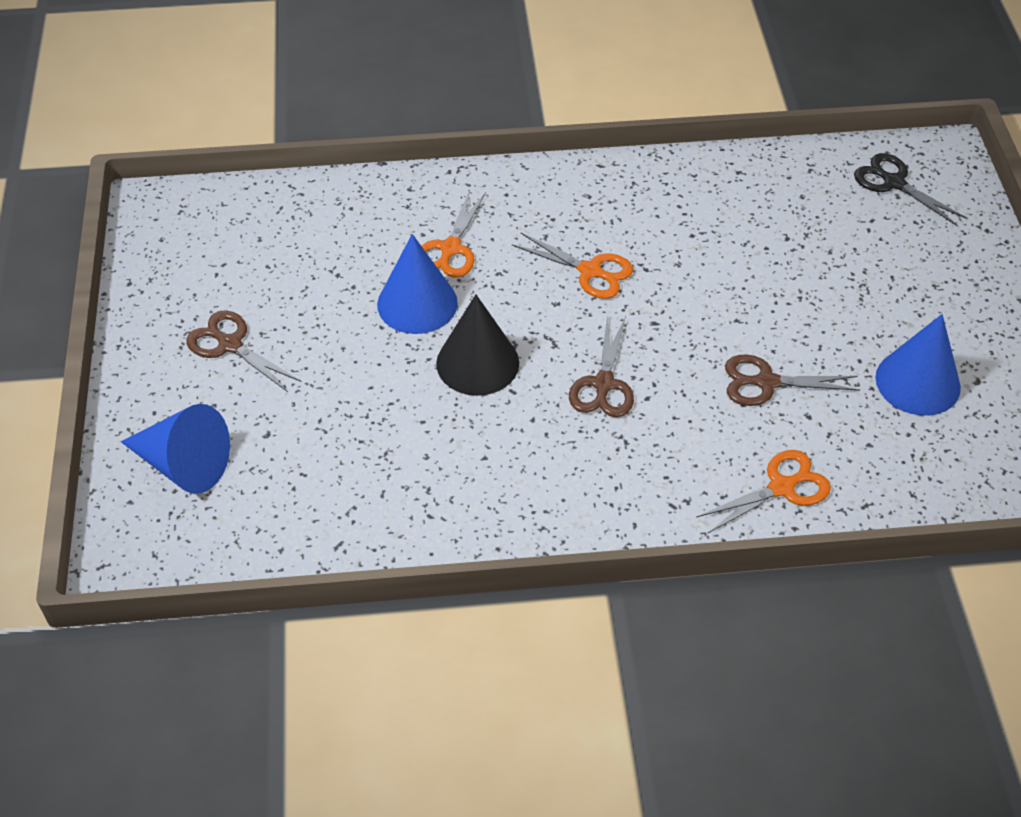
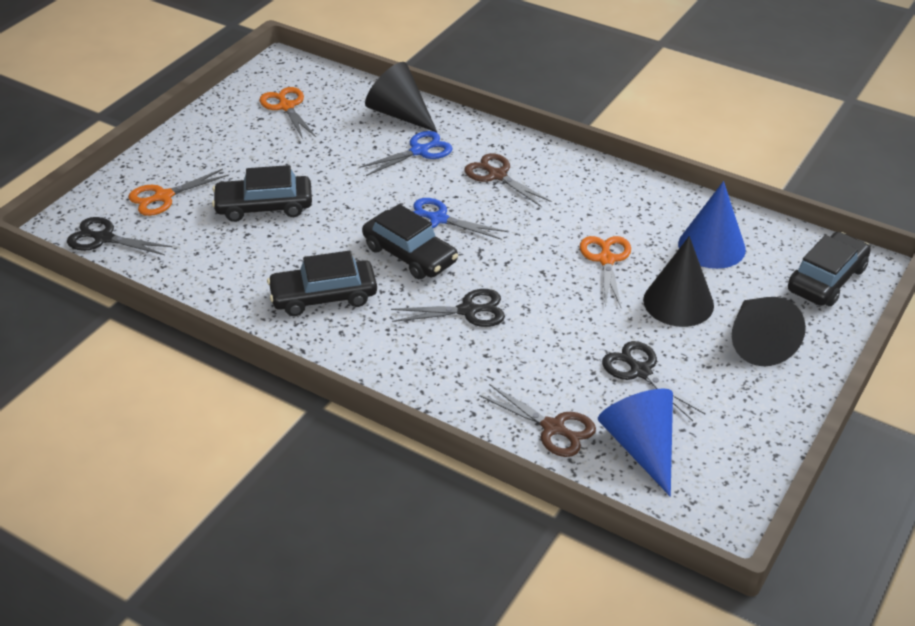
black car: none = 0 -> [212,165,312,222] [267,250,377,316] [362,204,458,279] [788,232,871,306] = 4
black cone: [436,294,519,396] = 1 -> [365,62,437,132] [643,236,714,327] [732,297,806,366] = 3
black scissors: [854,153,968,226] = 1 -> [67,217,172,255] [391,289,505,327] [602,341,705,421] = 3
blue cone: [121,404,230,494] [377,234,458,334] [875,314,961,416] = 3 -> [598,388,673,497] [678,181,746,269] = 2
blue scissors: none = 0 -> [359,131,453,176] [413,198,507,240] = 2
brown scissors: [186,310,301,392] [569,314,634,417] [725,354,860,406] = 3 -> [465,153,552,207] [479,384,596,457] = 2

